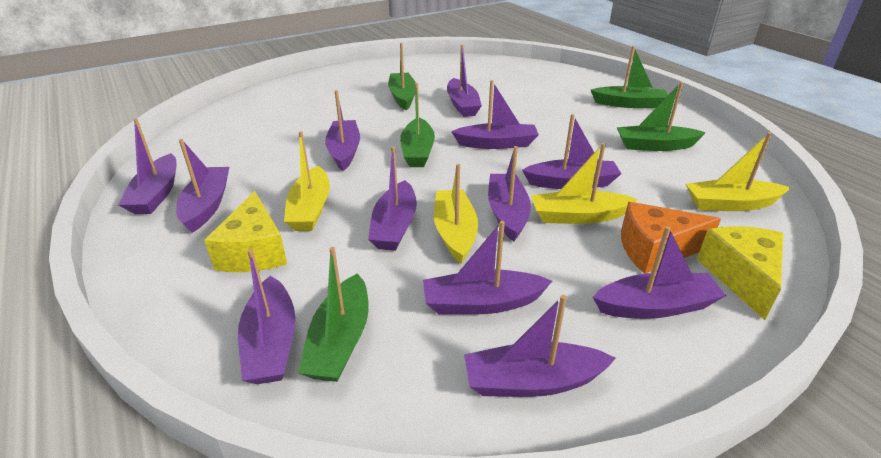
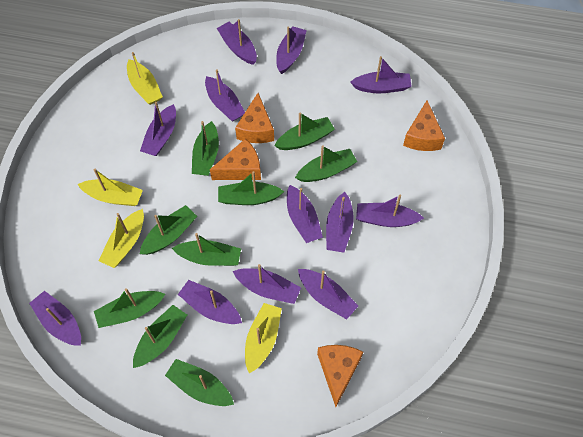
green boat: [298,247,369,382] [388,43,416,110] [400,83,435,167] [591,46,668,108] [617,82,706,151] = 5 -> [94,288,165,328] [133,305,187,368] [140,205,197,255] [165,359,234,406] [172,233,241,266] [192,121,219,176] [218,171,284,205] [274,112,335,150] [295,145,357,182] = 9
orange cheese: [621,202,721,274] = 1 -> [210,139,261,180] [235,93,274,143] [317,345,363,407] [403,101,445,151] = 4
yellow cheese: [204,191,287,272] [697,226,784,320] = 2 -> none = 0

